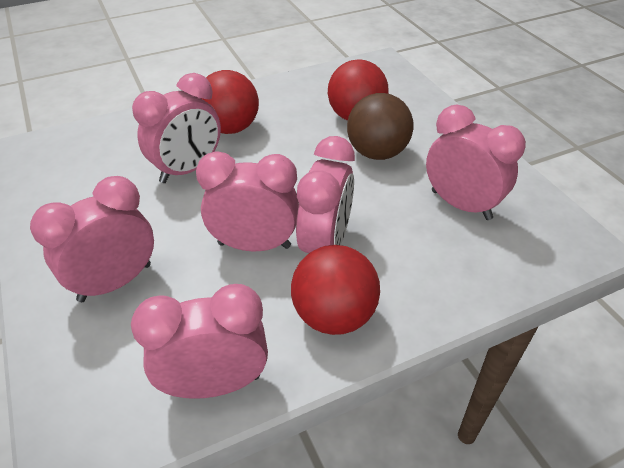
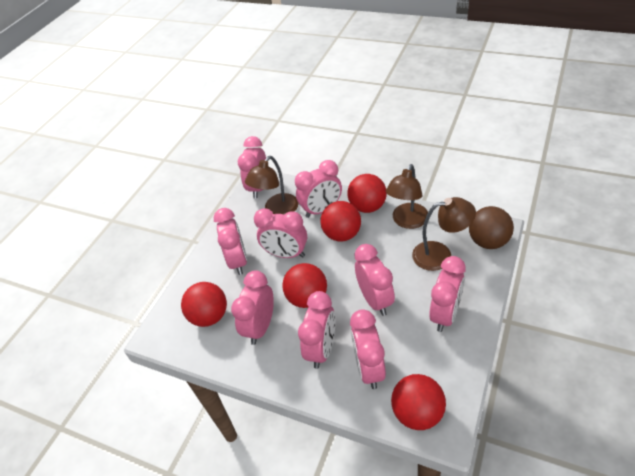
brown lamp: none = 0 -> [245,156,298,215] [386,164,428,229] [412,197,476,271] = 3
pink clock: [30,176,154,302] [131,284,268,399] [132,73,221,183] [196,151,299,251] [296,136,355,253] [426,105,526,220] = 6 -> [214,208,247,275] [231,270,274,345] [238,136,266,199] [254,208,307,258] [295,160,342,218] [298,291,335,369] [350,309,386,389] [354,244,395,316] [429,256,466,332] = 9
red ball: [201,70,259,134] [291,245,380,335] [328,59,388,121] = 3 -> [181,282,227,327] [282,263,327,308] [320,201,361,242] [347,174,387,213] [391,374,446,430] = 5

